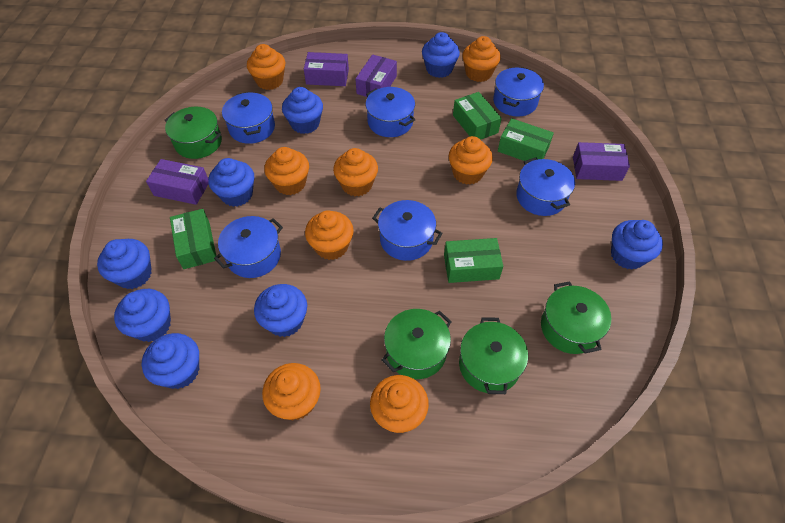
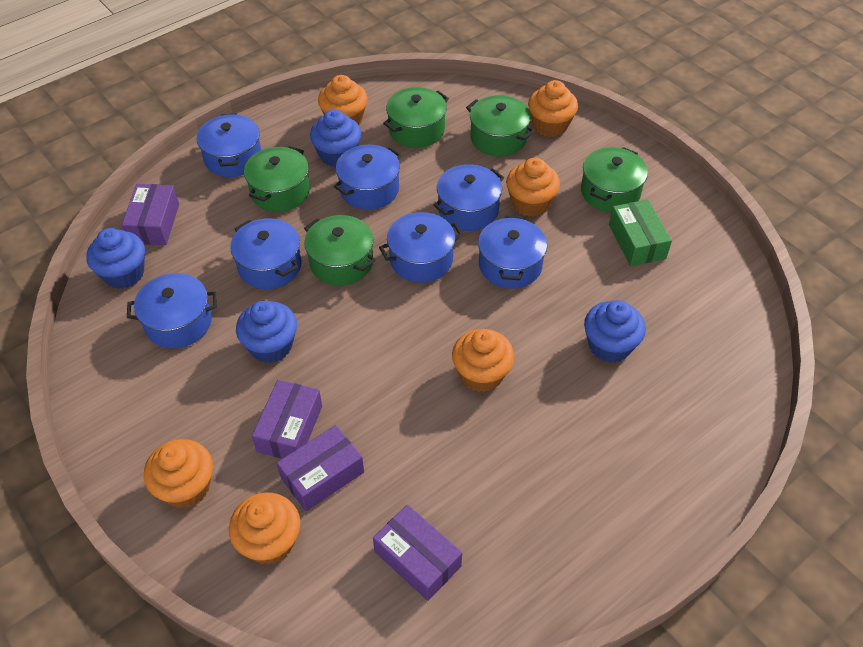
blue cupcake: [97,239,152,289] [114,289,171,342] [142,333,199,389] [209,158,254,207] [254,284,307,337] [282,87,323,134] [422,32,460,78] [611,220,663,270] = 8 -> [86,228,145,289] [236,301,297,363] [310,110,361,167] [584,300,646,363] = 4
blue pot: [214,216,283,278] [222,92,275,144] [366,87,415,137] [372,200,443,261] [493,67,544,116] [516,158,575,216] = 6 -> [127,273,217,348] [197,113,261,177] [230,218,302,289] [334,145,401,210] [379,212,463,283] [433,164,504,231] [478,216,547,289] = 7
green box: [170,209,216,269] [444,238,503,283] [453,92,502,140] [498,118,554,161] = 4 -> [609,200,672,266] = 1
green pot: [164,107,222,159] [381,309,452,379] [459,317,528,394] [541,281,611,354] = 4 -> [244,146,310,212] [304,215,376,286] [383,87,449,148] [466,95,535,156] [581,147,648,212] = 5
orange cupcake: [247,44,285,90] [262,363,321,420] [264,147,309,195] [305,210,354,260] [333,148,378,196] [370,375,429,433] [448,136,493,185] [462,36,501,82] = 8 -> [144,439,213,508] [229,492,300,565] [318,75,367,125] [452,329,514,392] [506,158,560,217] [528,80,578,137] = 6

